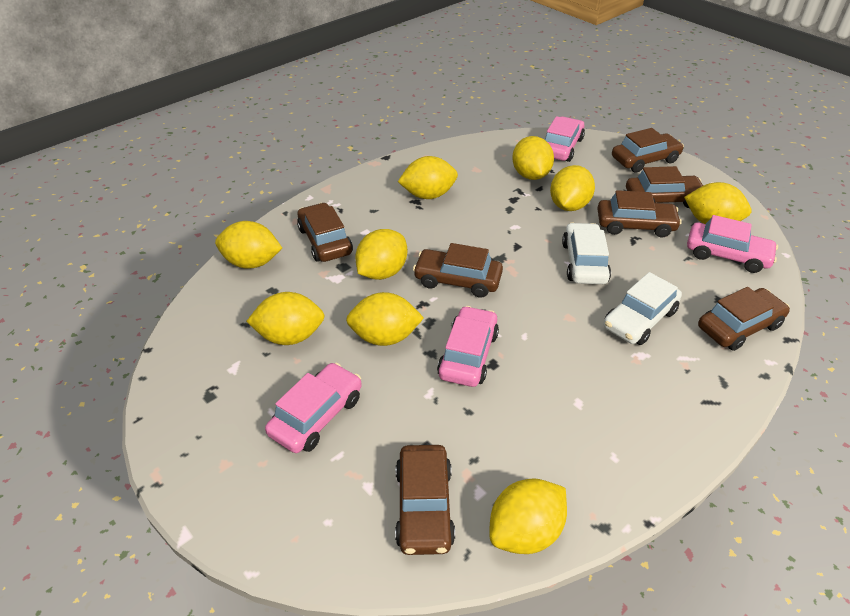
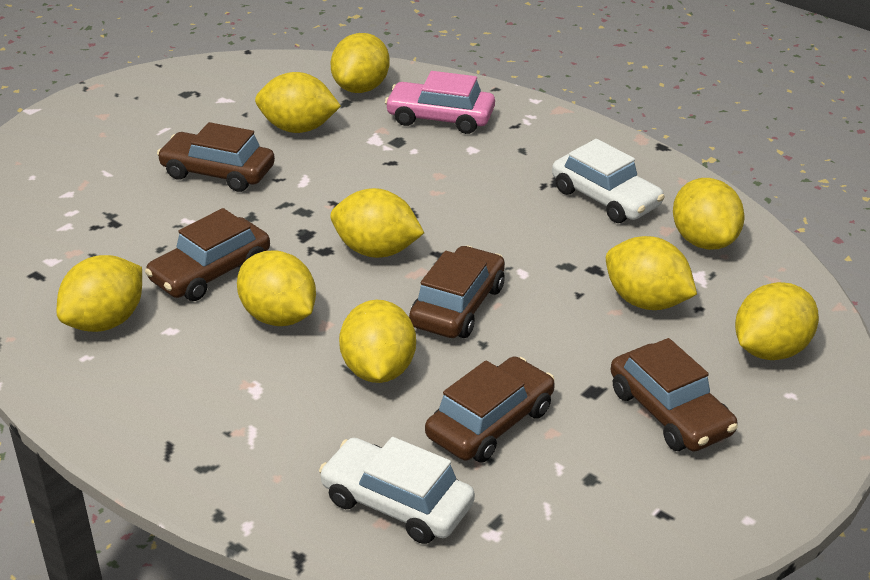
brown car: [297,203,353,262] [395,445,455,555] [413,243,503,298] [597,190,682,238] [612,128,684,173] [626,166,703,208] [698,287,790,351] = 7 -> [145,208,270,301] [157,122,275,192] [409,246,505,338] [425,356,555,463] [611,338,738,451] = 5
pink car: [265,363,362,453] [437,306,499,387] [545,116,585,162] [687,215,778,273] = 4 -> [385,71,495,134] = 1

